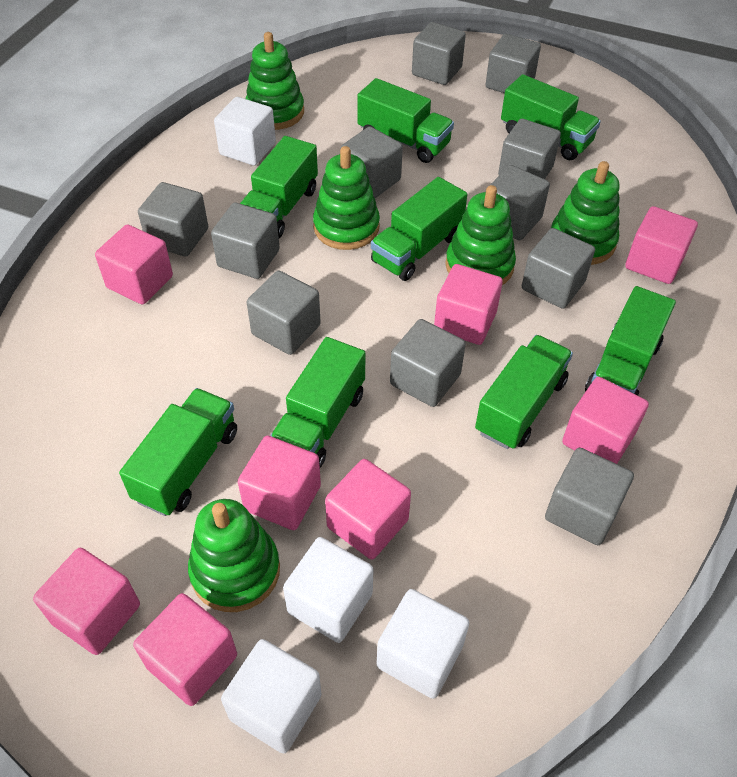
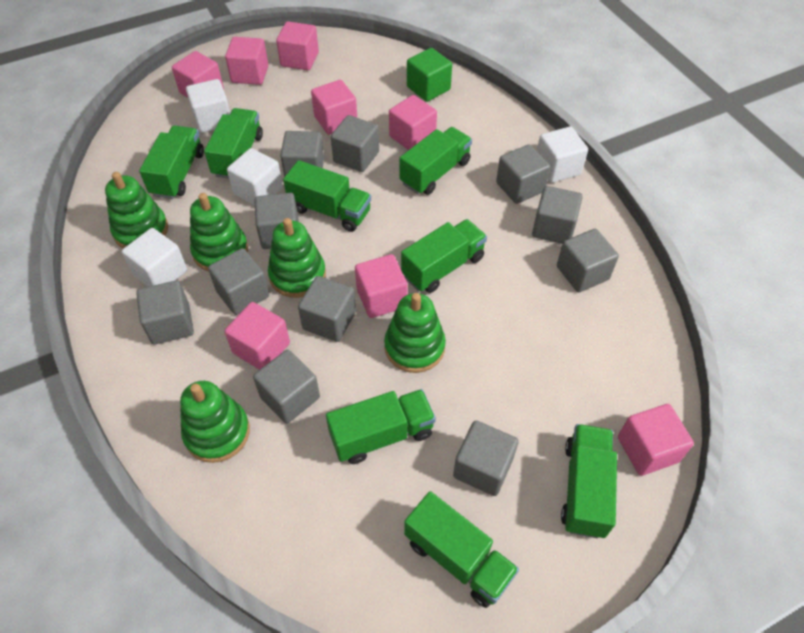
green cube: none = 0 -> [407,48,452,102] = 1

